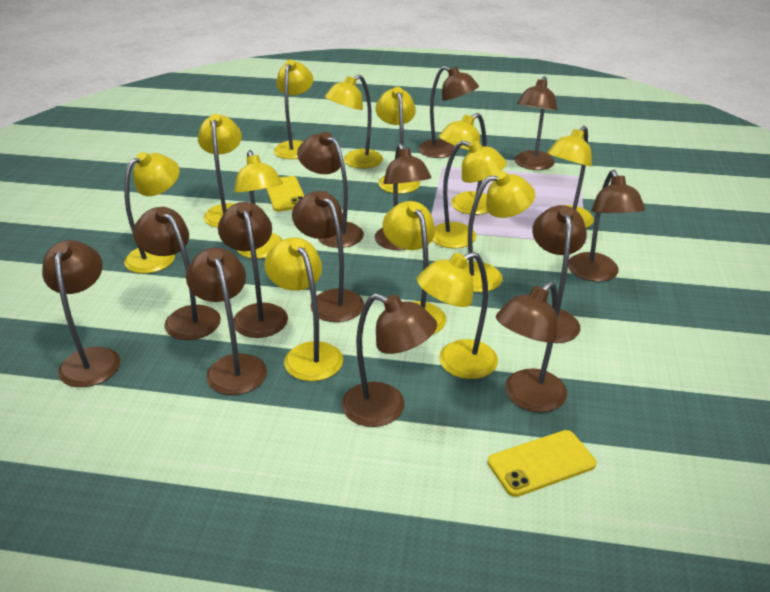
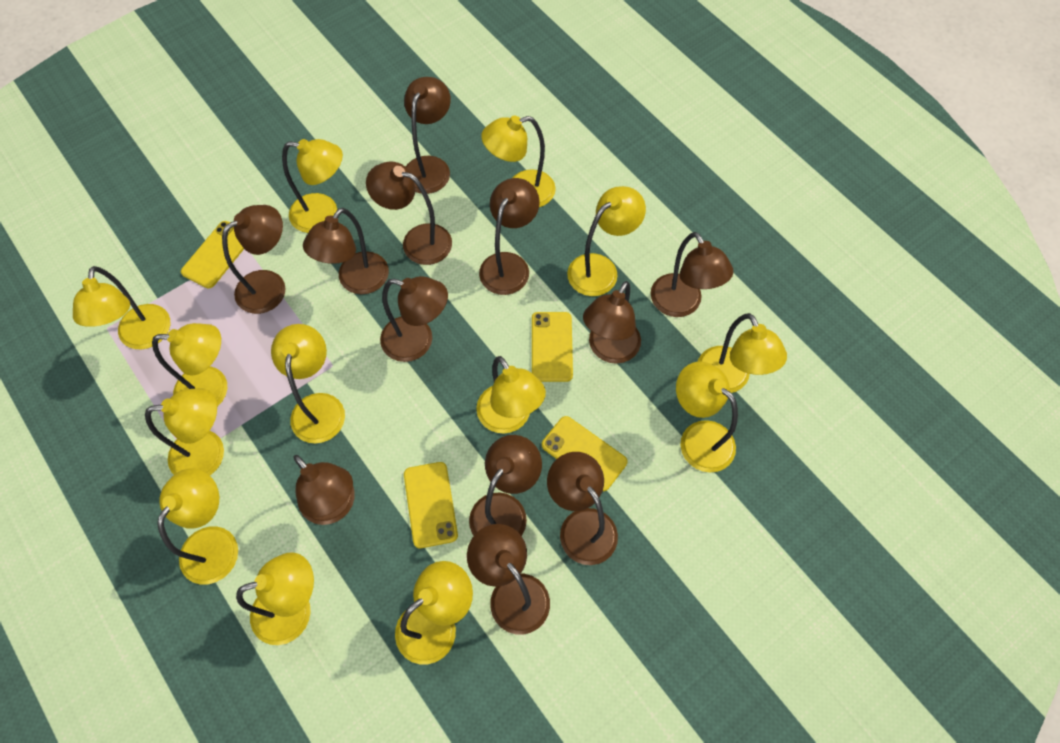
brown lamp: [42,240,120,387] [133,207,221,340] [186,247,267,395] [218,202,288,338] [292,191,364,322] [297,132,364,248] [342,293,437,427] [375,143,431,250] [418,66,479,158] [496,281,567,412] [514,76,557,170] [532,205,587,343] [568,170,645,282] = 13 -> [222,205,286,314] [293,455,355,525] [303,208,389,294] [366,162,452,265] [380,276,448,362] [404,77,451,194] [467,524,550,635] [469,435,542,536] [479,178,540,295] [547,452,618,565] [583,281,641,364] [651,232,733,317] = 12
yellow phone: [266,176,304,211] [488,430,596,497] = 2 -> [181,221,244,288] [404,462,458,548] [532,312,573,382] [542,416,627,491] = 4

